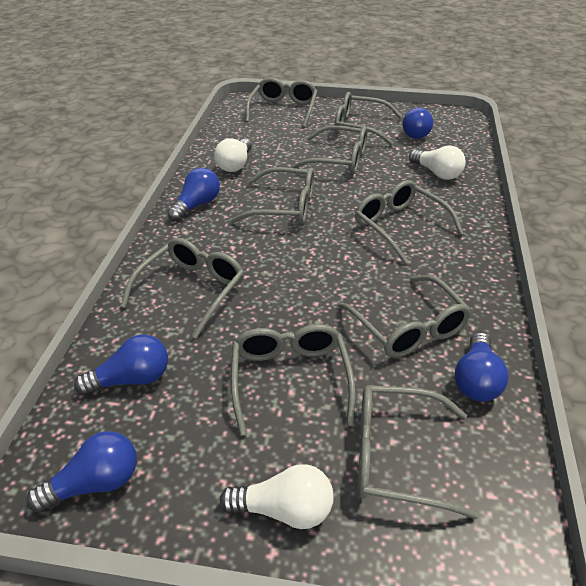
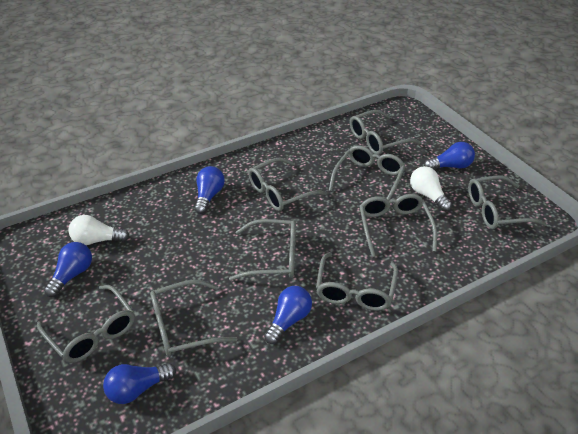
white light bulb: [214,139,251,172] [219,464,334,529] [409,146,466,180] = 3 -> [68,215,130,245] [410,166,452,211] = 2

